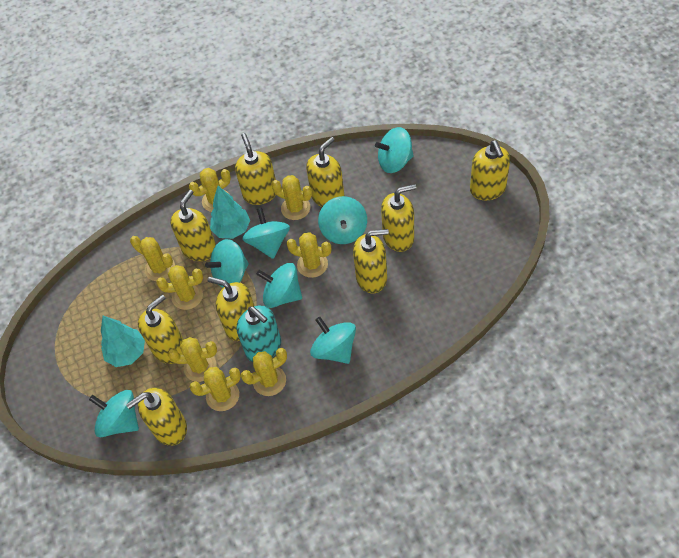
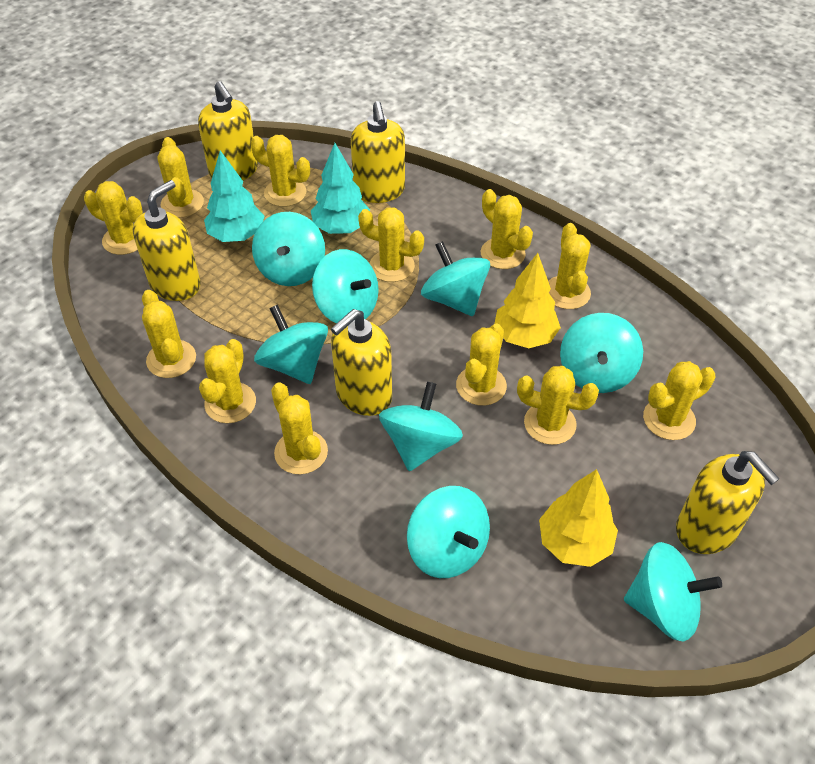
turquoise soap dispenser: [236,306,281,362] = 1 -> none = 0
turquoise spinning top: [89,390,139,437] [205,239,249,288] [242,208,290,259] [257,263,302,308] [310,317,356,364] [318,196,367,244] [375,127,414,173] = 7 -> [252,212,325,286] [254,305,328,384] [312,249,379,324] [379,382,463,471] [407,486,490,578] [421,241,490,316] [560,313,643,393] [624,542,722,642] = 8
yellow cactus: [130,236,175,281] [156,265,203,310] [168,337,217,382] [189,168,231,212] [190,367,241,411] [241,348,287,396] [272,175,312,220] [286,232,331,278] = 8 -> [84,181,143,255] [142,290,196,378] [157,137,204,218] [199,339,256,423] [250,135,310,207] [271,383,328,475] [358,207,424,282] [456,323,507,406] [481,189,533,269] [517,366,599,445] [548,223,591,309] [643,361,716,440] = 12
yellow soap dispenser: [126,388,187,446] [138,295,184,364] [170,190,216,261] [208,277,254,341] [235,133,276,205] [306,137,345,207] [353,229,389,293] [381,184,417,252] [470,140,510,200] = 9 -> [133,180,201,301] [198,81,258,180] [331,309,392,416] [351,101,405,203] [676,451,779,554] = 5
yellow tree: none = 0 -> [494,253,561,348] [539,469,618,567] = 2

